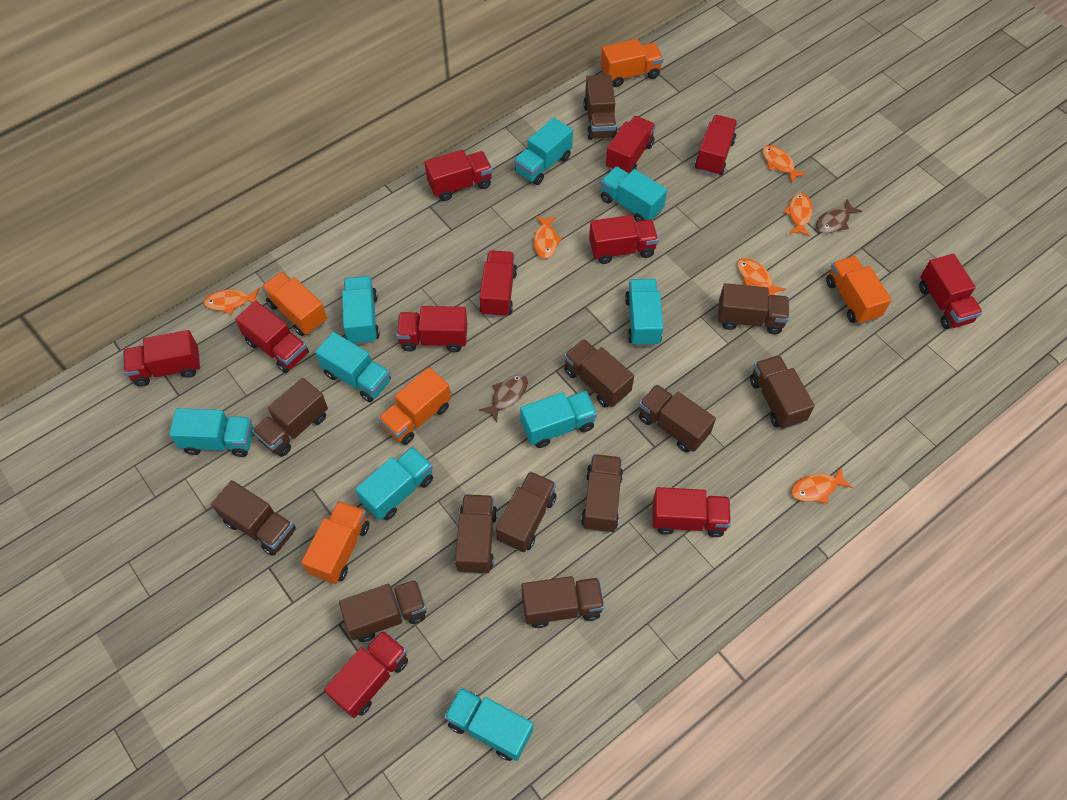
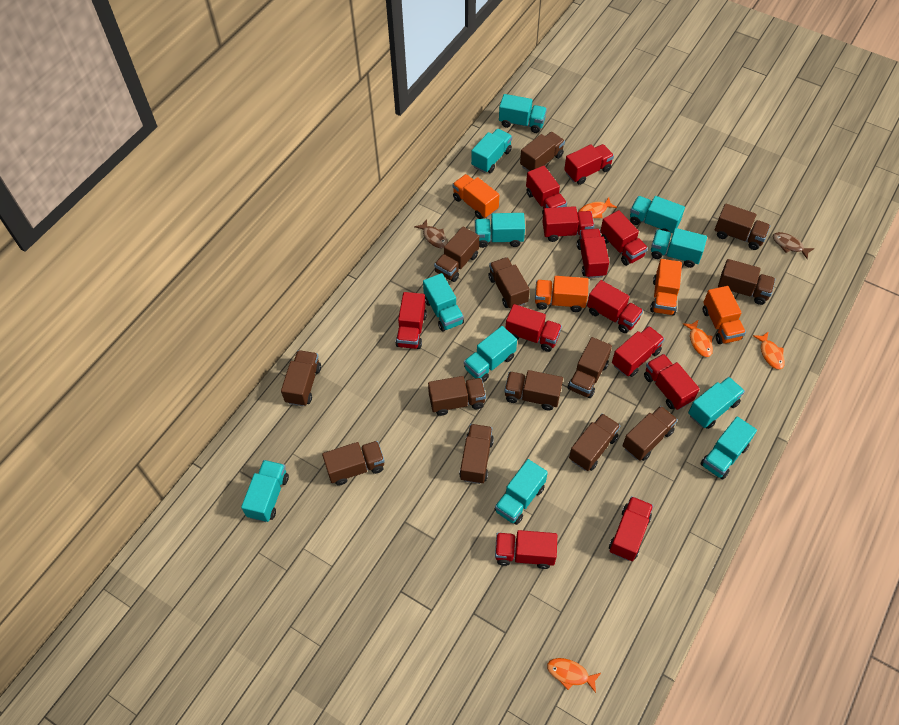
brown truck: [211,480,296,556] [252,378,328,457] [339,579,427,642] [455,494,497,574] [496,471,556,552] [522,576,604,628] [564,339,634,408] [581,454,623,533] [584,75,618,140] [639,384,716,452] [718,283,789,334] [750,355,815,429] = 12 -> [281,350,321,406] [322,441,385,485] [428,376,486,416] [434,227,479,282] [459,424,494,484] [489,257,530,308] [504,370,563,410] [520,132,565,172] [568,337,612,398] [569,413,621,471] [623,406,678,461] [715,204,770,250] [718,259,775,305] = 13
orange fish: [203,288,260,315] [534,216,562,259] [737,258,786,296] [762,145,806,183] [784,193,813,236] [791,467,852,504] = 6 -> [547,658,601,693] [578,197,617,218] [683,320,713,357] [753,331,785,369] = 4
orange truck: [261,272,327,336] [301,501,370,584] [378,367,451,445] [601,39,663,87] [826,256,891,325] = 5 -> [452,174,499,219] [535,276,589,312] [650,259,682,316] [703,286,746,344] = 4
red truck: [123,330,200,387] [235,301,309,373] [324,630,408,718] [396,306,467,352] [425,149,492,201] [479,250,517,318] [589,215,659,264] [606,116,656,173] [653,487,731,537] [695,115,738,176] [919,254,983,329] = 11 -> [396,292,427,349] [495,530,557,569] [506,304,562,352] [526,166,567,214] [542,206,594,242] [564,144,614,185] [577,229,609,278] [587,280,643,333] [600,210,648,266] [609,496,653,561] [612,326,665,377] [644,354,699,410] = 12
turquoise truck: [169,408,254,457] [315,332,391,402] [342,276,380,345] [355,447,433,520] [444,687,533,761] [514,117,573,185] [520,391,597,448] [600,166,667,221] [625,279,663,346] = 9 -> [241,460,289,522] [423,273,464,331] [464,326,517,383] [471,129,512,173] [475,213,525,248] [495,459,548,525] [499,94,547,133] [630,196,685,233] [651,228,707,268] [688,377,745,429] [700,417,757,480] = 11

